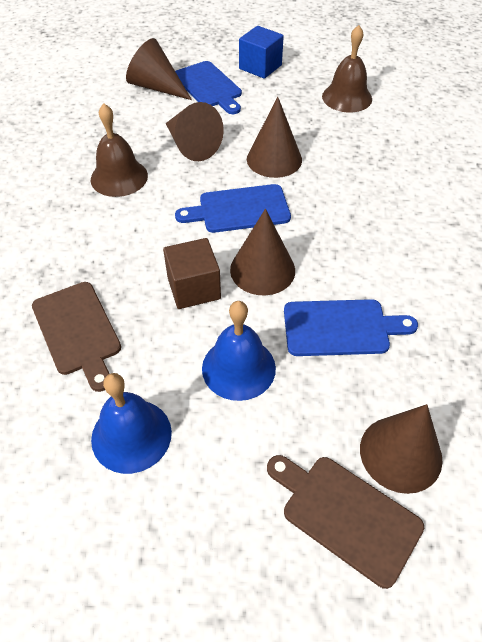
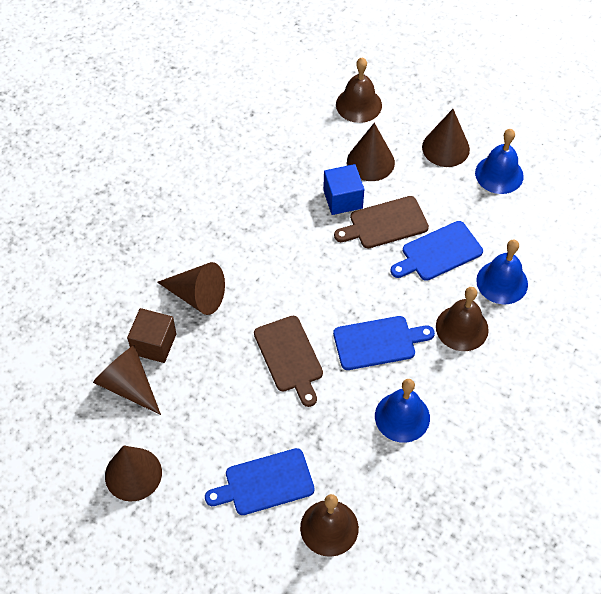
blue bell: [91,373,172,474] [202,301,276,401] = 2 -> [375,379,430,443] [475,129,524,194] [476,240,528,304] = 3
brown bell: [91,103,148,197] [322,25,372,112] = 2 -> [300,494,359,557] [336,57,382,123] [436,287,489,351] = 3

